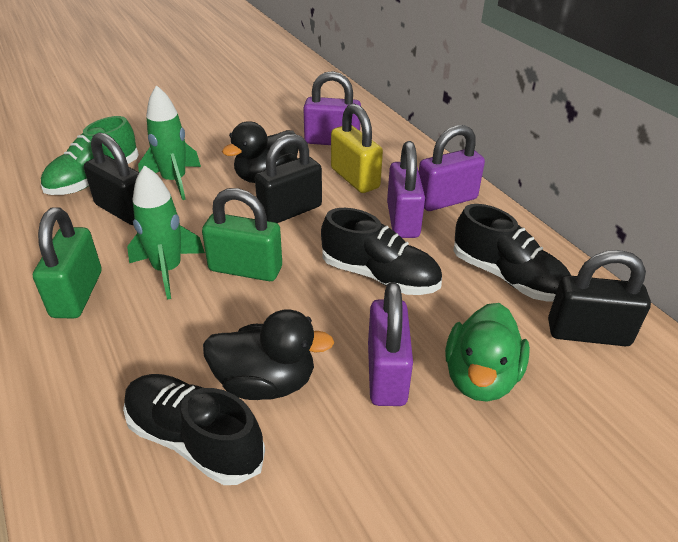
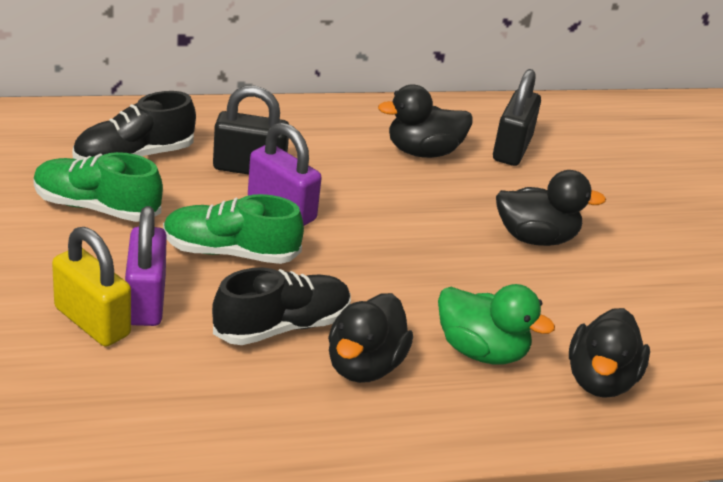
black duck: [203,309,334,400] [222,121,299,183] = 2 -> [328,293,413,383] [378,84,473,158] [496,170,606,246] [569,308,650,398] = 4
black padlock: [84,132,140,225] [255,134,322,223] [548,250,651,346] = 3 -> [213,86,289,175] [493,69,541,166] = 2
black shoe: [123,374,265,485] [321,208,442,295] [453,204,571,301] = 3 -> [73,91,196,160] [212,267,351,345] = 2
green padlock: [33,207,101,319] [202,188,282,281] = 2 -> none = 0
green rocket: [127,165,205,299] [138,85,201,200] = 2 -> none = 0
green shoe: [40,116,139,195] = 1 -> [33,152,163,222] [163,194,304,264] = 2
purple padlock: [303,71,361,145] [368,282,413,406] [387,141,425,238] [419,125,485,211] = 4 -> [125,206,167,326] [248,122,322,226] = 2

